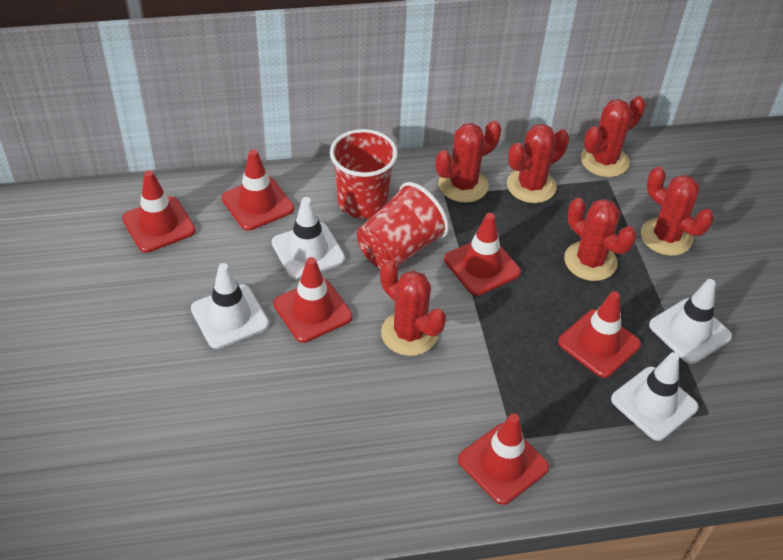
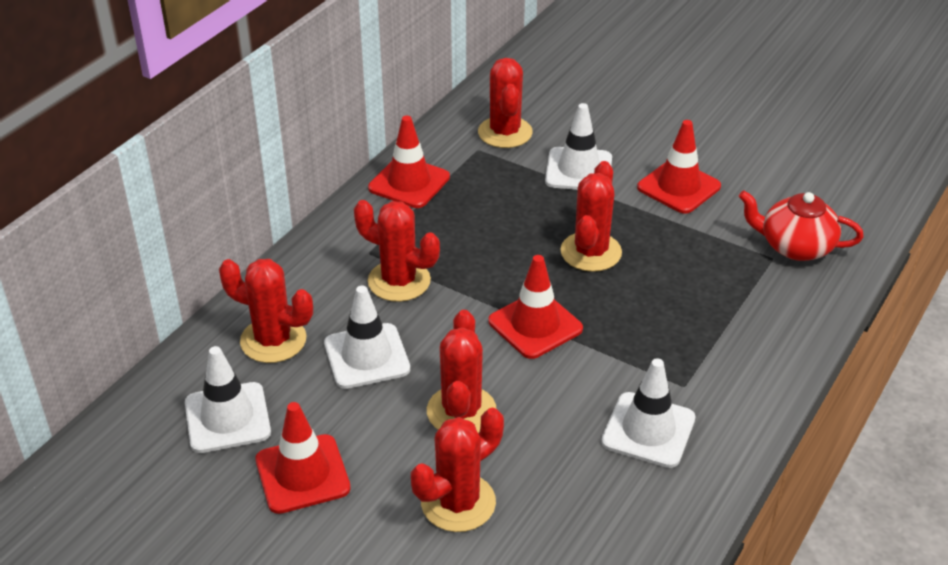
red cup: [330,129,398,219] [357,182,449,269] = 2 -> none = 0
red teapot: none = 0 -> [738,190,864,261] = 1
red traffic cone: [122,170,196,253] [221,149,294,231] [273,257,353,343] [444,213,521,296] [458,414,549,505] [558,291,641,378] = 6 -> [256,402,351,514] [368,116,450,208] [488,255,583,359] [637,120,721,214] = 4

